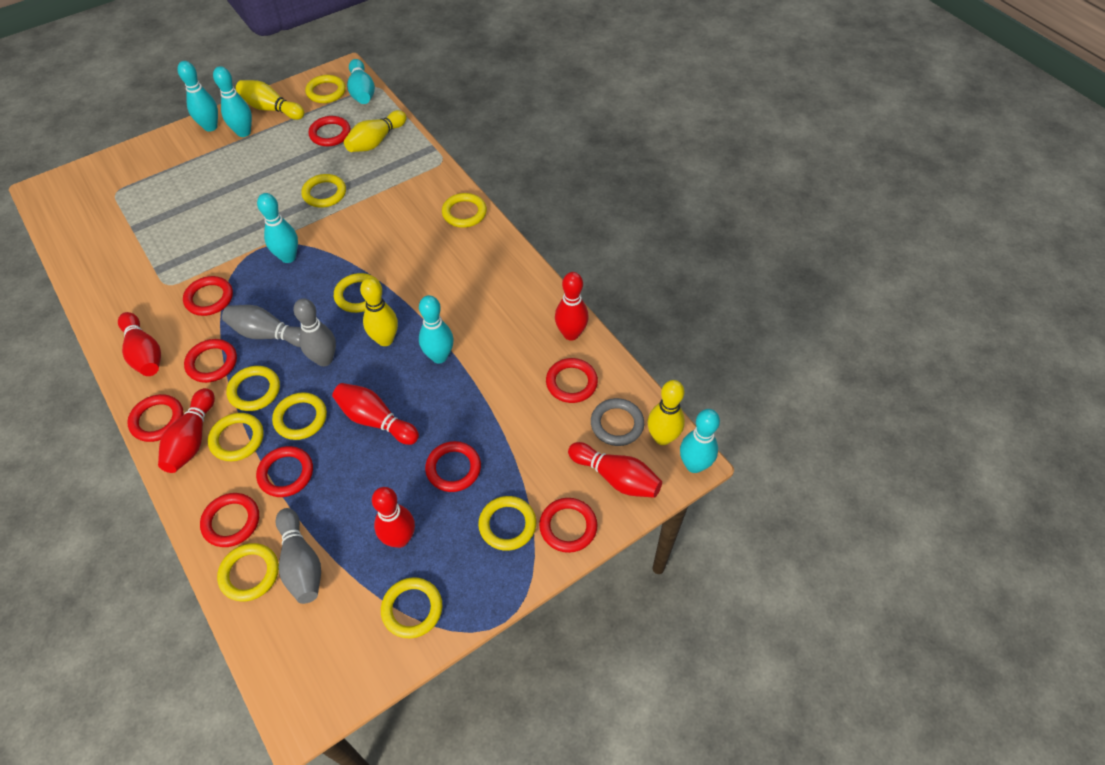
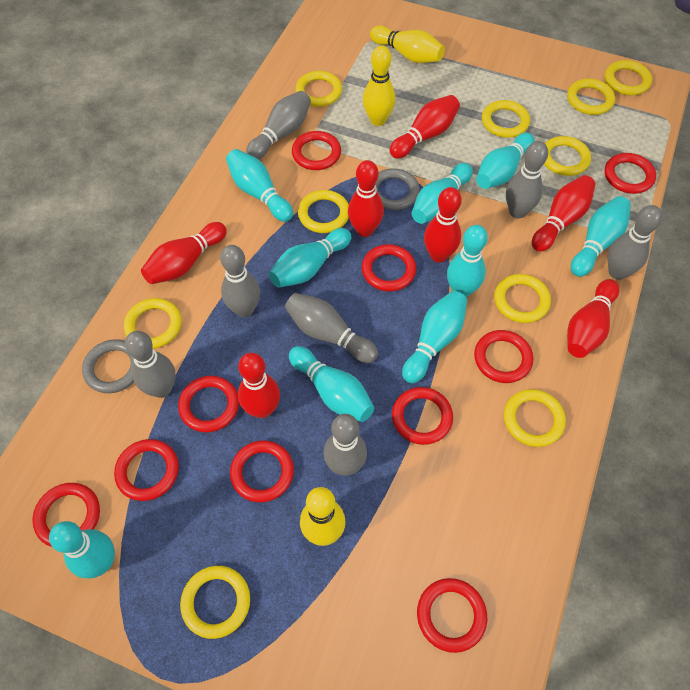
grey bowling pin: [222,305,301,347] [276,508,321,604] [293,298,336,366] = 3 -> [125,331,176,398] [220,245,260,317] [246,91,311,160] [285,293,378,363] [323,414,367,476] [506,141,548,219] [608,205,662,280] = 7
grey ring: [591,398,644,446] = 1 -> [82,339,134,393] [375,168,420,210] = 2
red bowling pin: [118,312,161,376] [158,388,215,473] [332,383,419,445] [372,487,415,548] [555,272,589,341] [568,442,662,498] = 6 -> [141,222,227,284] [238,353,280,418] [348,160,384,237] [390,95,460,159] [424,187,462,263] [532,175,595,252] [567,279,619,358] = 7
red ring: [127,394,184,442] [183,276,233,316] [184,339,237,383] [200,493,259,547] [256,446,313,497] [309,116,351,146] [425,441,481,492] [539,498,597,553] [546,358,598,403] = 9 -> [32,483,100,547] [114,439,179,501] [178,376,239,432] [230,441,294,502] [292,131,341,170] [362,244,416,291] [392,387,453,445] [417,578,487,653] [474,330,533,383] [604,153,656,194] = 10
turquoise bowling pin: [177,61,218,132] [213,66,252,137] [257,193,298,263] [347,59,375,104] [419,295,454,363] [680,409,720,473] = 6 -> [49,521,115,578] [226,149,293,222] [269,228,351,288] [289,346,374,422] [402,291,467,383] [412,163,473,224] [447,225,488,297] [476,133,535,189] [571,196,631,277] = 9
yellow bowling pin: [236,80,304,120] [344,110,407,152] [360,278,398,346] [647,380,685,445] = 4 -> [300,487,346,546] [363,45,395,126] [370,25,445,63] = 3

